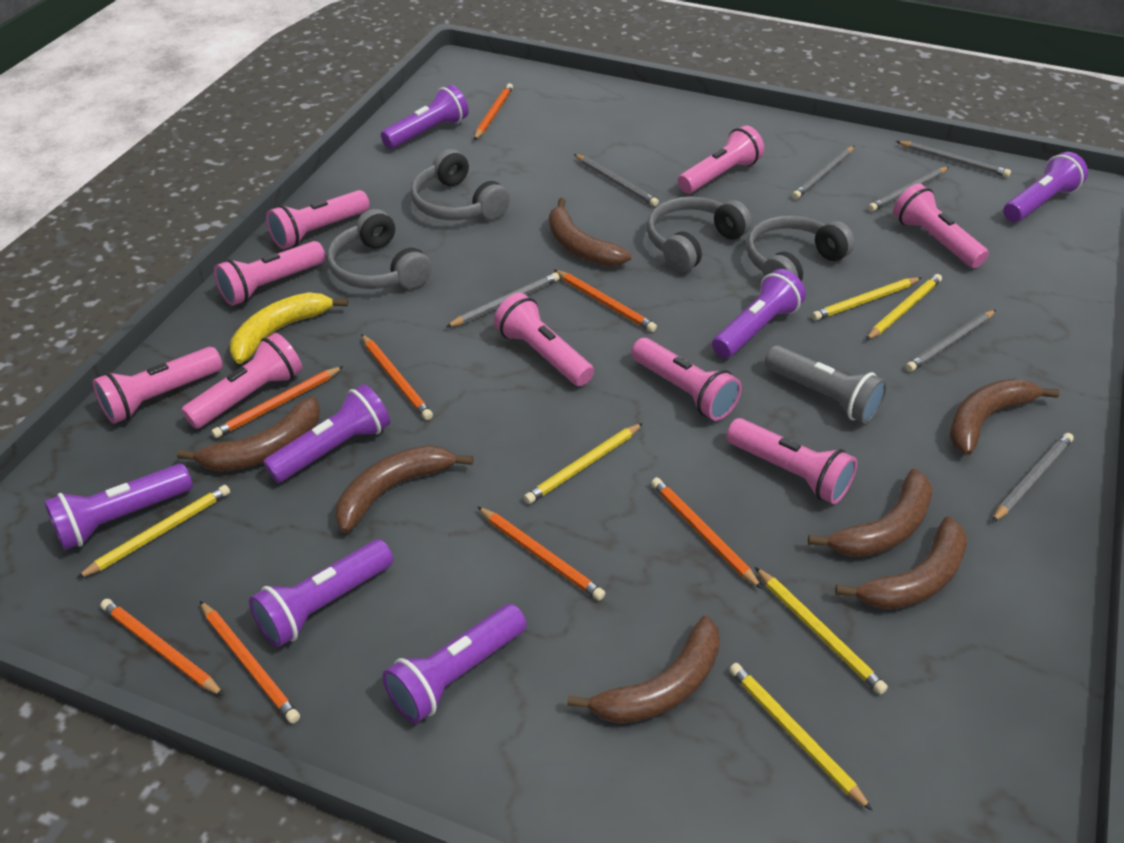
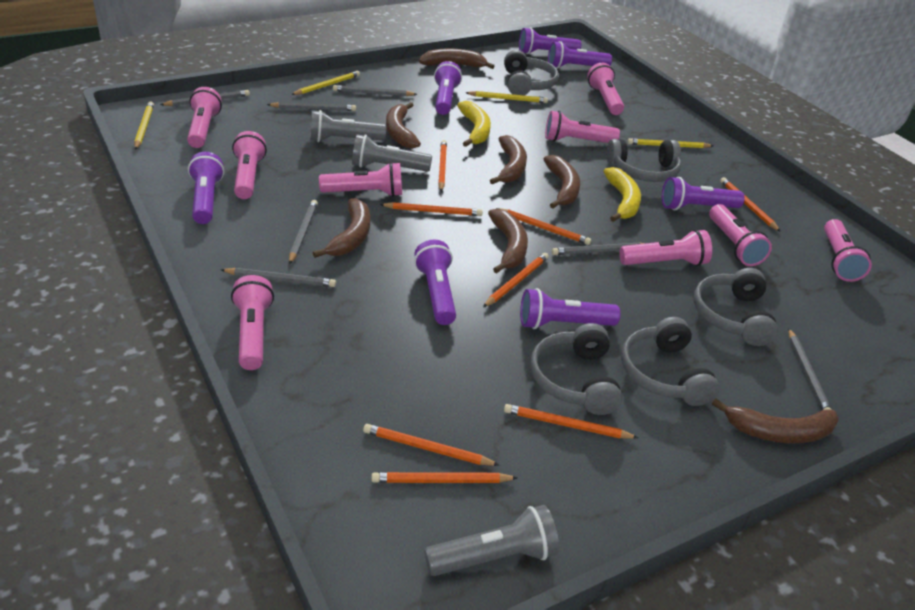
grey flashlight: [765,345,887,424] = 1 -> [310,110,386,142] [352,134,432,172] [424,505,559,576] = 3
grey headphones: [327,209,432,289] [411,149,510,220] [647,196,752,272] [746,215,855,282] = 4 -> [504,50,559,96] [530,323,622,415] [606,139,681,182] [621,317,720,406] [694,268,778,346] = 5
yellow banana: [230,292,348,364] = 1 -> [457,101,491,147] [603,167,641,222] = 2
yellow pencil: [76,485,230,579] [524,423,643,504] [729,663,873,811] [755,567,888,694] [812,277,922,320] [866,274,942,340] = 6 -> [134,101,154,150] [291,71,360,95] [466,91,548,103] [627,138,713,148] = 4

